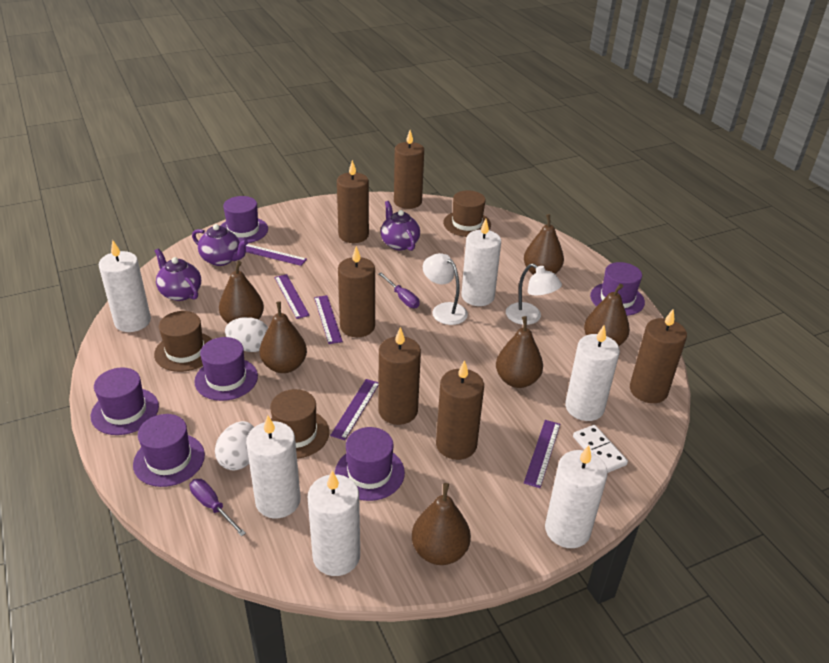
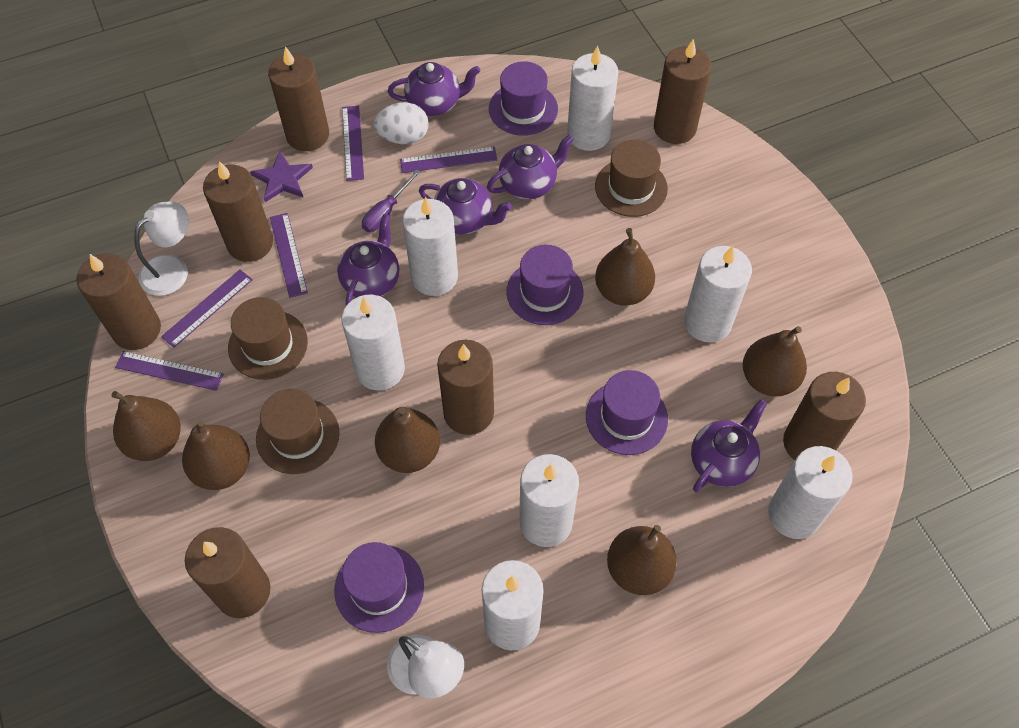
brown candle: [337,160,369,243] [338,246,375,337] [378,327,421,425] [394,130,424,209] [436,360,484,460] [630,309,687,403] = 6 -> [77,254,161,350] [185,527,270,618] [203,161,273,262] [268,46,329,151] [437,340,494,435] [654,39,712,144] [783,372,866,460] = 7
purple hat: [91,367,159,435] [133,414,205,487] [194,337,258,401] [221,196,268,243] [335,427,405,501] [590,262,645,316] = 6 -> [334,542,424,633] [489,61,558,136] [506,245,583,325] [586,370,668,455] = 4
purple screwdriver: [190,479,246,536] [378,272,419,308] = 2 -> [362,169,421,232] = 1
purple star: none = 0 -> [250,151,313,202] = 1
purple teapot: [155,248,201,301] [192,224,248,266] [380,201,420,251] = 3 -> [337,214,399,306] [388,62,480,116] [419,178,512,235] [487,134,574,199] [691,399,767,492] = 5
white candle: [99,240,151,332] [246,415,301,518] [308,471,360,576] [461,219,501,306] [545,445,608,548] [565,325,620,421] = 6 -> [341,295,405,390] [403,197,458,296] [481,560,544,650] [519,454,579,547] [567,46,618,151] [684,246,752,343] [768,446,853,539] = 7
white domino: [573,425,628,473] = 1 -> none = 0
white egg: [215,421,254,470] [225,317,268,352] = 2 -> [373,102,429,144] = 1

